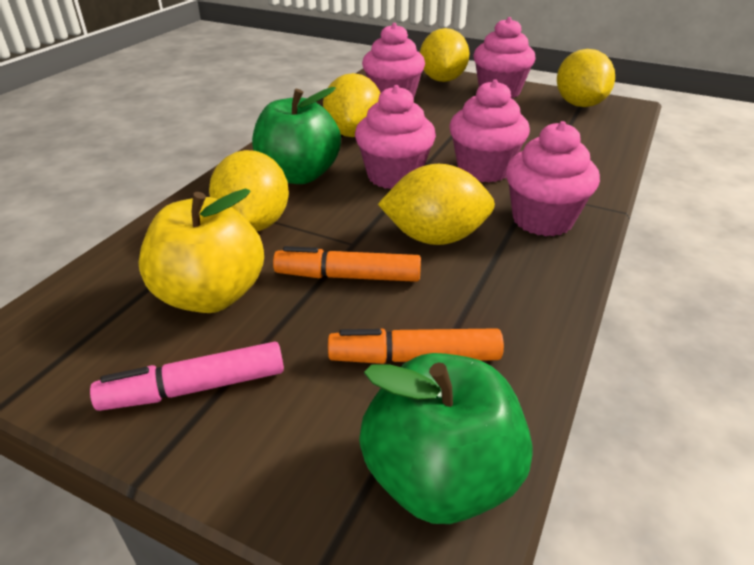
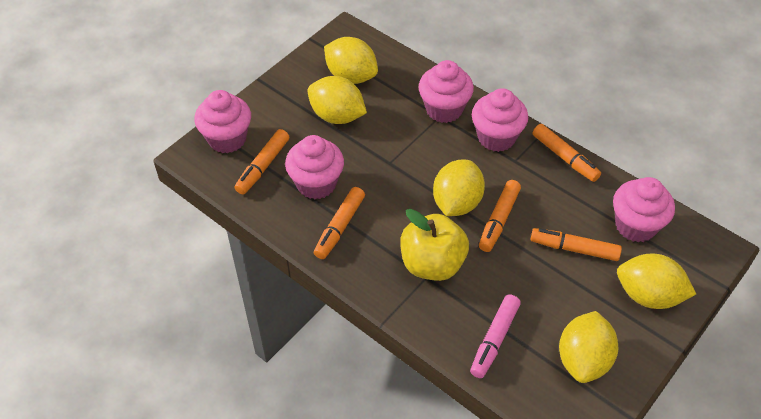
green apple: [252,87,341,184] [359,353,533,524] = 2 -> none = 0
orange marker: [273,246,421,282] [328,328,504,364] = 2 -> [234,129,289,194] [314,187,365,259] [479,180,521,252] [530,228,622,261] [532,124,601,182] = 5

